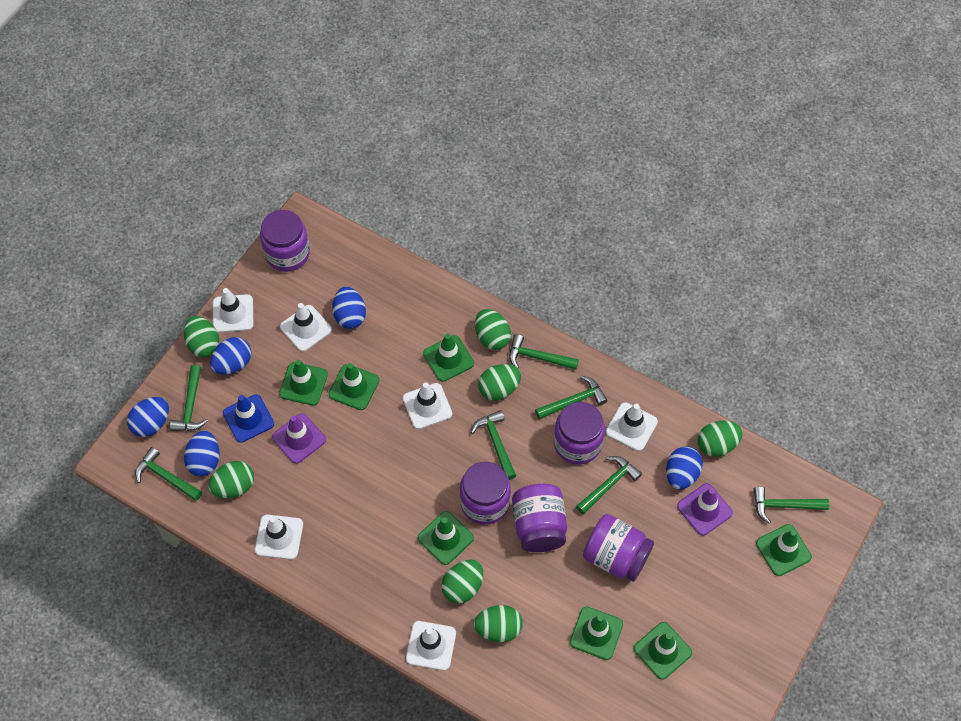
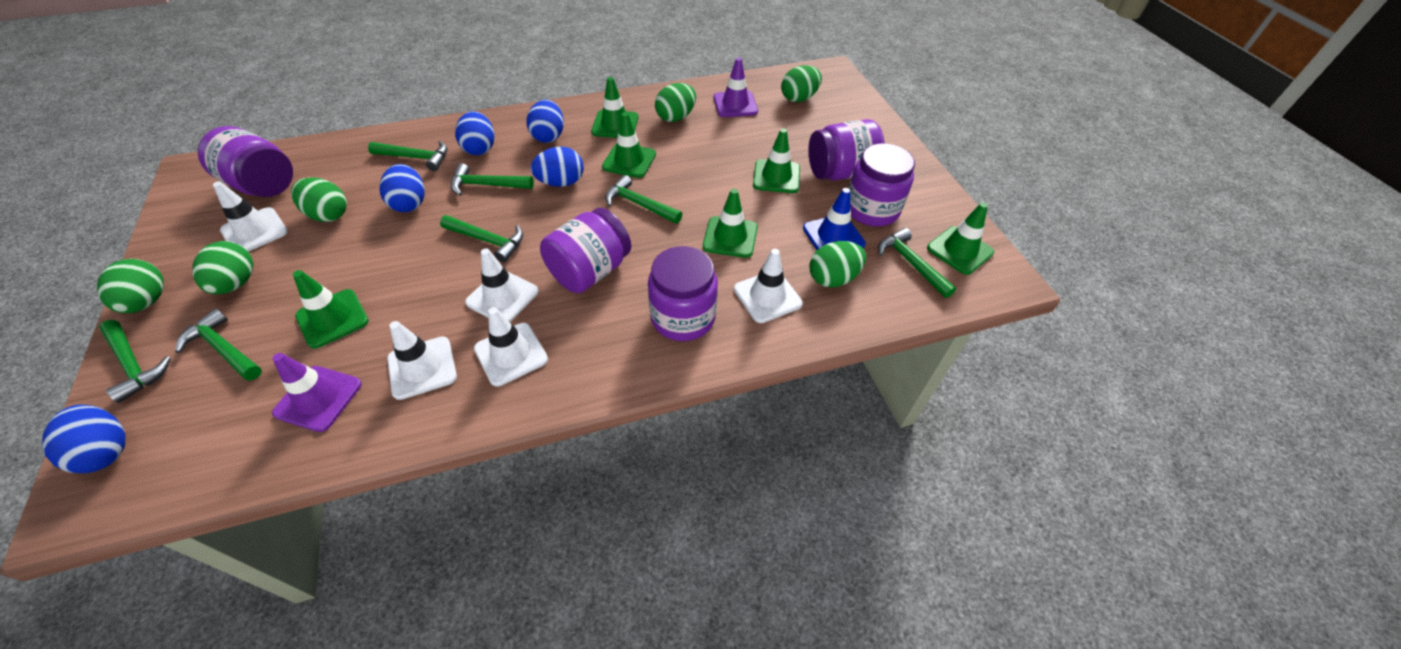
green egg: [184,316,219,357] [208,461,254,498] [442,559,483,604] [474,605,523,642] [475,309,511,350] [478,364,521,400] [698,421,743,457] = 7 -> [97,259,164,313] [192,241,253,294] [291,177,347,222] [655,83,696,122] [781,65,822,102] [809,241,866,288] = 6
green traffic cone: [279,360,328,406] [329,363,379,410] [418,511,474,565] [423,334,474,382] [570,606,623,660] [634,622,692,680] [756,524,812,576] = 7 -> [293,270,369,349] [591,77,638,138] [602,112,656,178] [703,189,758,258] [753,128,800,193] [927,202,994,275] = 6
white traffic cone: [213,288,254,333] [255,515,303,560] [280,303,332,352] [403,382,452,429] [406,621,456,671] [606,402,658,451] = 6 -> [213,181,288,252] [387,321,457,400] [465,249,539,322] [474,307,548,387] [734,249,803,323] = 5

